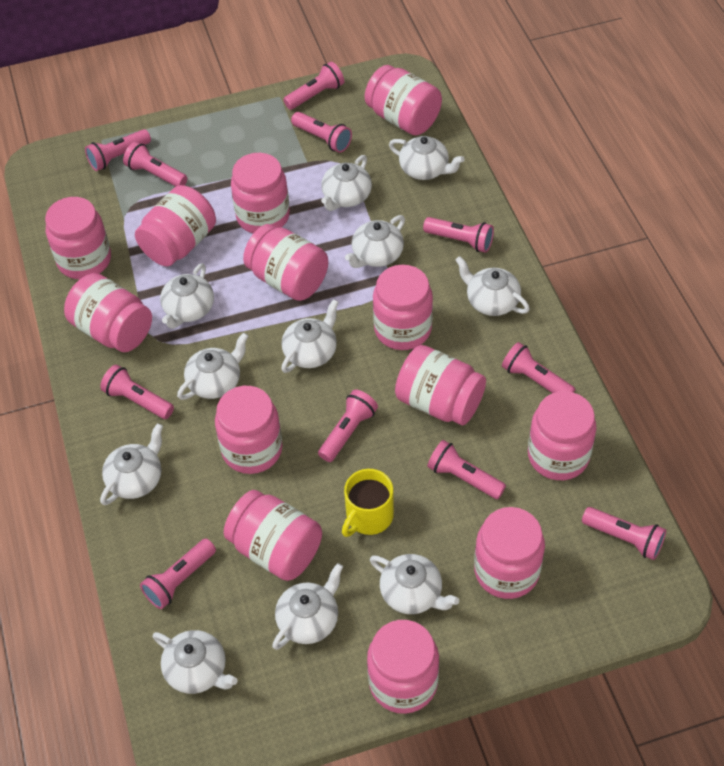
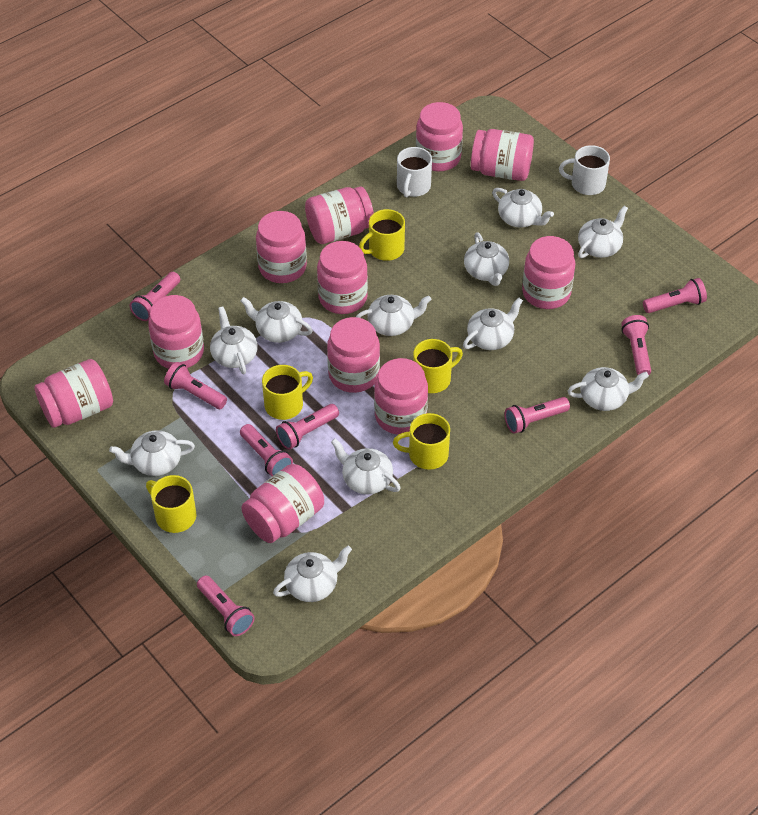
pink flashlight: [85,129,151,171] [100,365,174,419] [123,141,187,186] [140,539,216,609] [283,62,344,110] [291,112,352,153] [318,389,378,462] [423,217,494,253] [427,440,506,499] [502,342,575,393] [582,507,666,560] = 11 -> [130,272,180,321] [164,362,227,409] [197,575,255,636] [240,424,293,476] [276,404,339,450] [504,397,570,434] [621,315,651,375] [643,278,707,313] = 8
pink jar: [45,197,111,279] [64,273,152,352] [135,185,216,267] [215,386,283,474] [224,490,322,581] [231,153,290,233] [243,224,328,301] [365,65,442,135] [367,620,439,714] [373,265,433,350] [395,345,486,425] [474,507,545,599] [528,391,597,480] = 13 -> [34,359,113,428] [148,295,204,369] [241,464,324,543] [256,211,307,283] [305,186,374,244] [317,241,368,314] [327,317,380,393] [374,358,428,435] [416,102,463,171] [471,129,534,181] [522,236,575,309] = 11
white mug: none = 0 -> [397,147,432,197] [559,145,610,195] = 2
yellow mug: [342,469,394,537] = 1 -> [146,475,196,533] [262,365,313,420] [359,209,405,261] [393,413,450,470] [413,339,463,393] = 5

